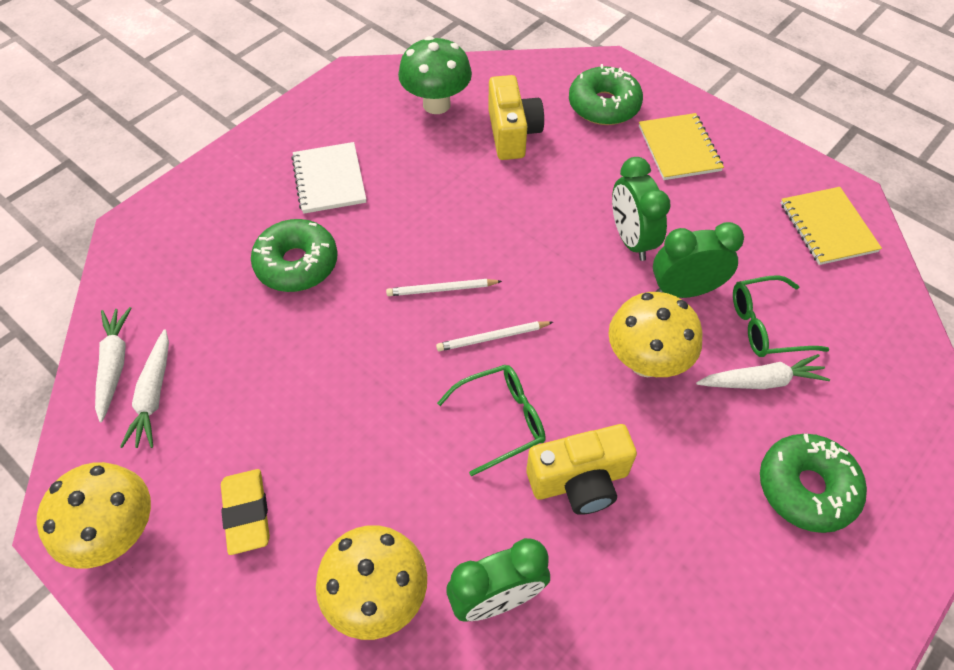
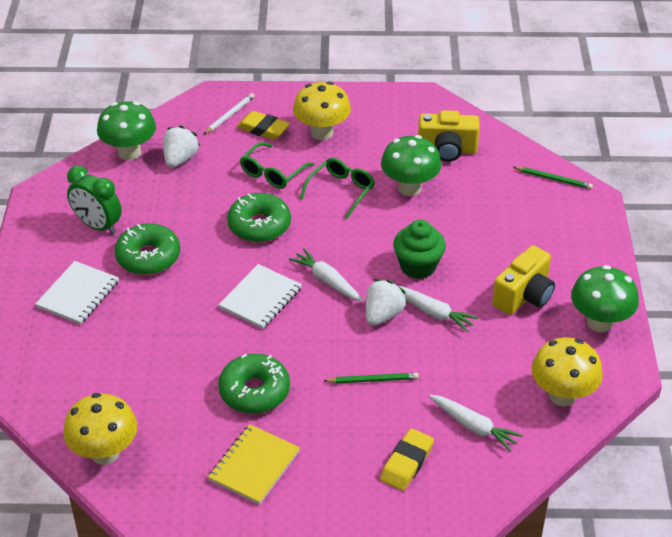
green clock: [446,538,550,621] [612,157,671,261] [653,222,744,298] = 3 -> [67,166,122,235] = 1
green cupcake: none = 0 -> [393,220,446,279] = 1
green mushroom: [398,36,472,114] = 1 -> [97,101,156,160] [381,135,442,196] [571,265,639,332] = 3
green pencil: none = 0 -> [324,373,419,384] [513,167,593,189] = 2
white notebook: [291,142,366,214] = 1 -> [35,261,119,325] [219,264,302,329] = 2
white pencil: [386,279,502,296] [436,321,553,351] = 2 -> [203,93,255,135] = 1
white strawberry: none = 0 -> [163,125,200,167] [366,279,408,326] = 2
yellow eraser: [221,469,270,555] = 1 -> [237,111,290,140] [380,428,434,491] = 2
yellow notebook: [639,113,724,180] [781,187,882,265] = 2 -> [208,424,300,505] = 1

